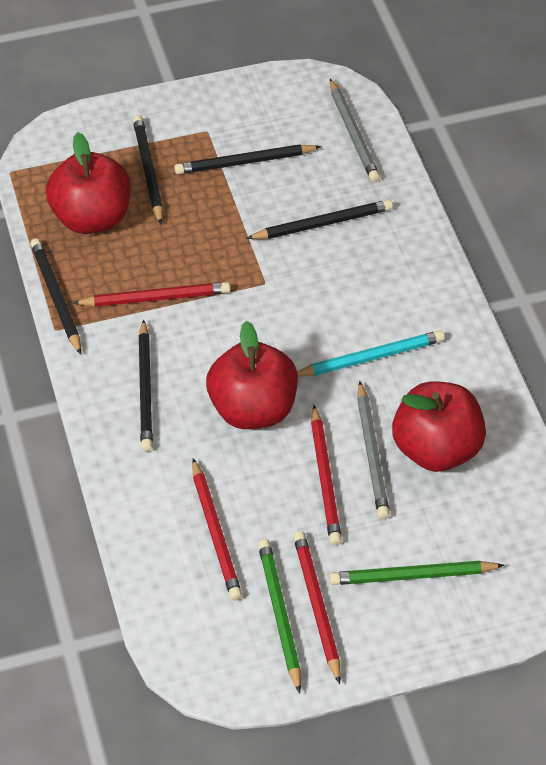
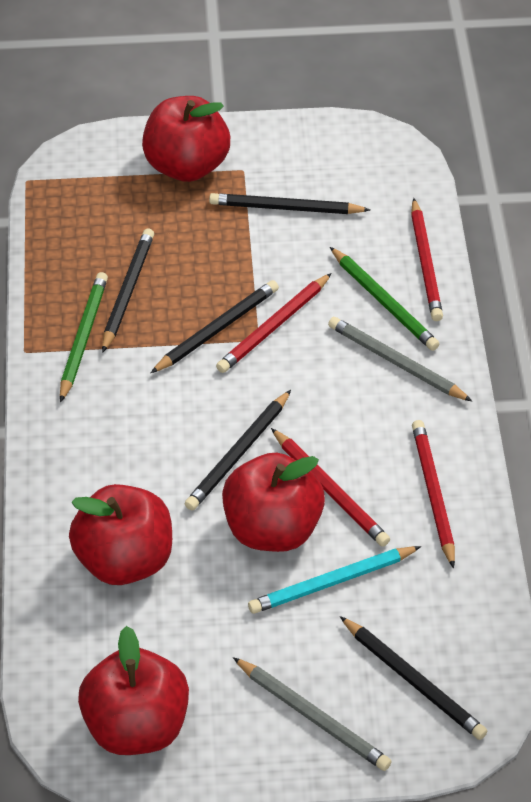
red apple: [46,132,130,234] [206,321,298,429] [392,381,486,472] = 3 -> [69,484,172,585] [78,626,189,755] [142,96,230,182] [222,453,325,552] = 4

